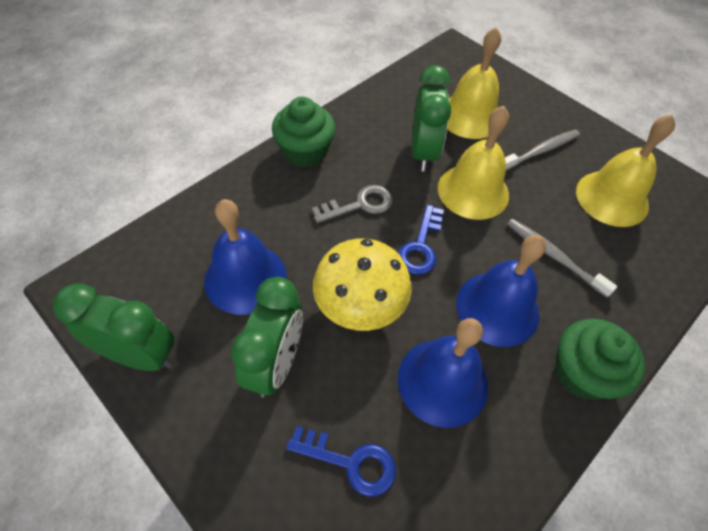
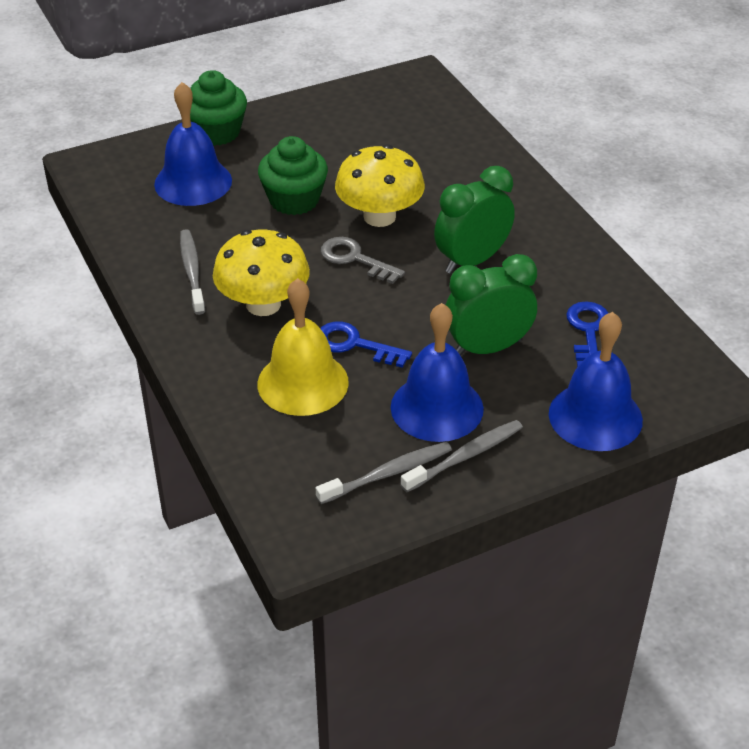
green clock: [53,283,174,371] [231,277,303,397] [411,65,451,171] = 3 -> [434,166,515,274] [446,254,537,356] = 2
grey toothbrush: [505,130,580,171] [507,219,617,297] = 2 -> [180,229,205,315] [316,442,452,504] [400,420,523,492] = 3
yellow bell: [438,106,509,220] [447,27,501,139] [576,114,675,227] = 3 -> [258,278,349,416] = 1
yellow mushroom: [313,239,412,331] = 1 -> [213,230,310,316] [335,144,425,227] = 2

